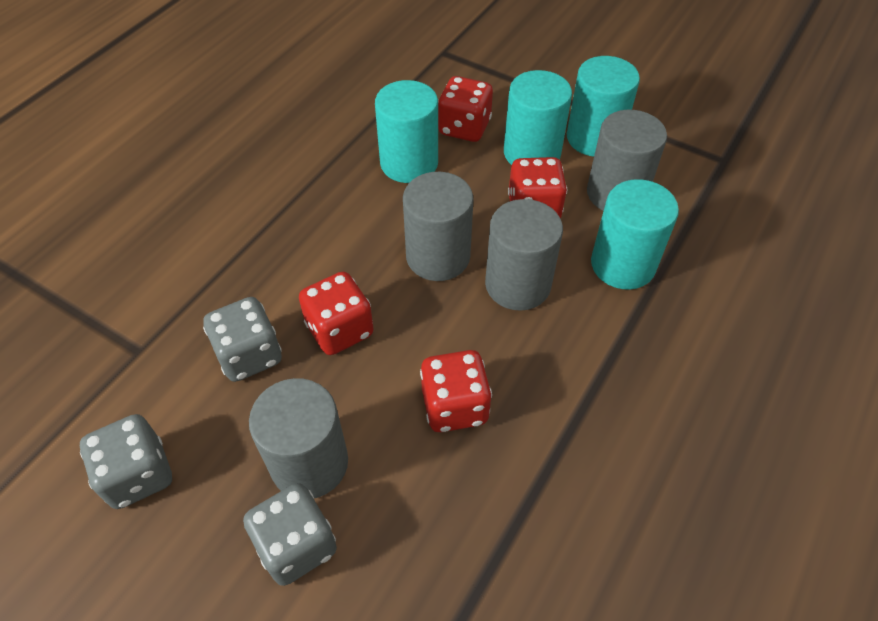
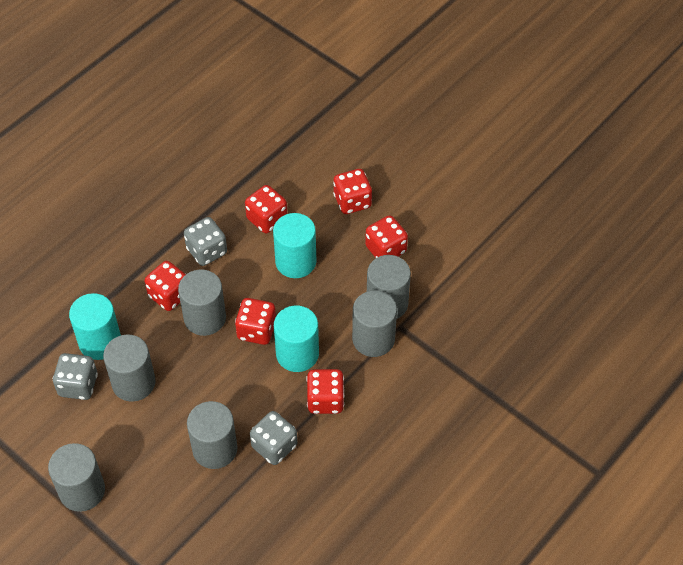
grey cylinder: [249,378,348,498] [403,172,474,281] [485,199,563,311] [587,110,667,211] = 4 -> [48,443,105,512] [103,335,156,402] [178,270,226,336] [187,401,238,469] [352,291,397,357] [367,255,411,319] = 6
red dice: [299,272,374,355] [420,350,492,432] [438,76,493,142] [508,157,567,218] = 4 -> [145,261,186,311] [235,298,276,345] [245,185,287,233] [306,369,344,414] [333,169,372,214] [365,215,408,258] = 6
turquoise cylinder: [375,80,438,183] [504,70,572,165] [567,56,640,157] [591,179,679,290] = 4 -> [69,293,121,360] [273,213,317,278] [274,305,319,372] = 3

